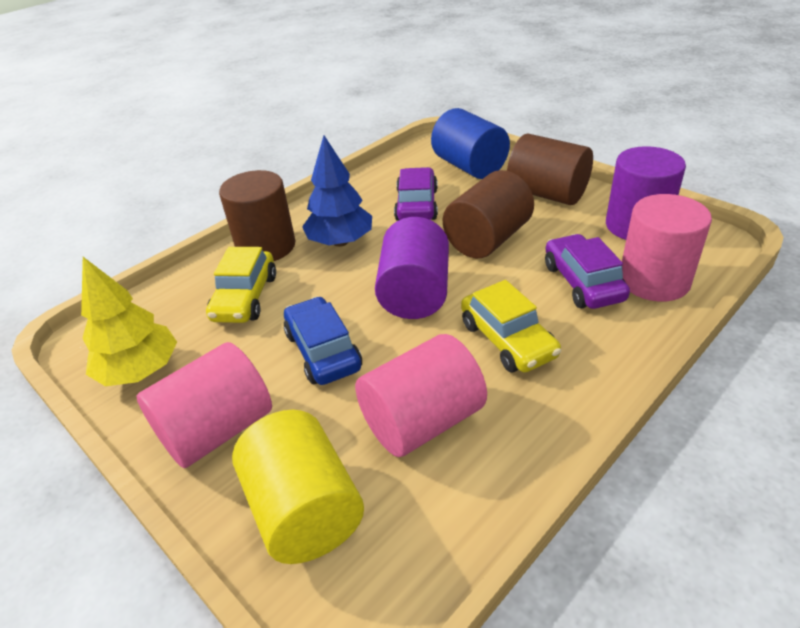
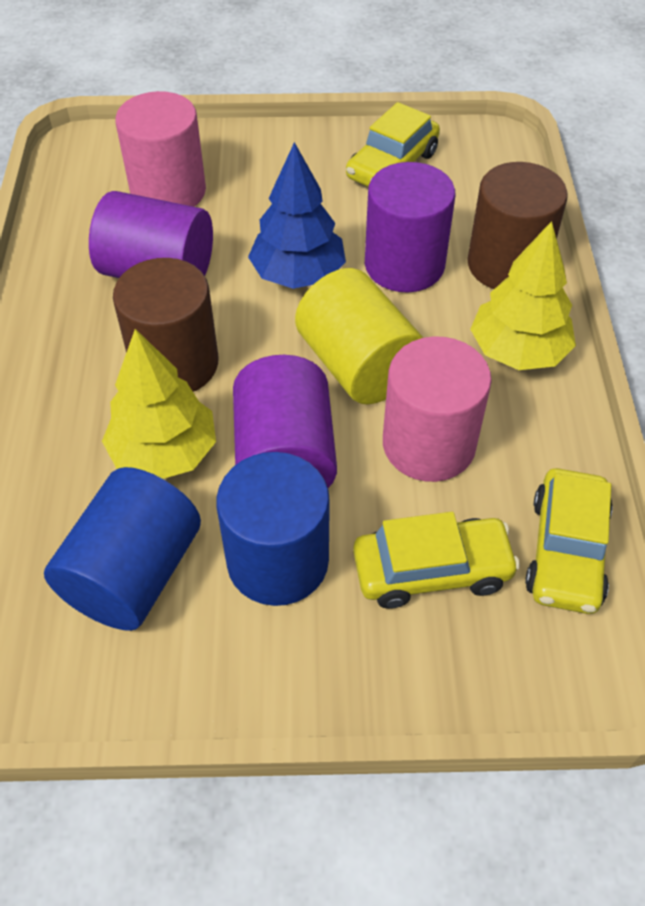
blue car: [284,297,362,385] = 1 -> none = 0
blue cylinder: [431,108,510,179] = 1 -> [44,467,201,631] [216,452,330,606] = 2
brown cylinder: [219,170,296,261] [443,170,534,259] [507,134,593,205] = 3 -> [113,258,218,392] [467,162,568,289] = 2
pink cylinder: [137,342,272,468] [355,334,487,457] [622,194,712,302] = 3 -> [115,91,206,207] [383,337,492,482] = 2
purple car: [394,167,438,221] [545,234,630,309] = 2 -> none = 0
purple cylinder: [375,217,449,319] [606,146,686,240] = 2 -> [89,191,213,278] [233,355,337,488] [365,162,455,292] = 3
yellow car: [206,247,276,323] [461,280,561,372] = 2 -> [346,102,440,187] [353,512,520,609] [525,468,613,614] = 3
yellow tree: [81,257,177,386] = 1 -> [102,329,216,479] [470,221,576,370] = 2

